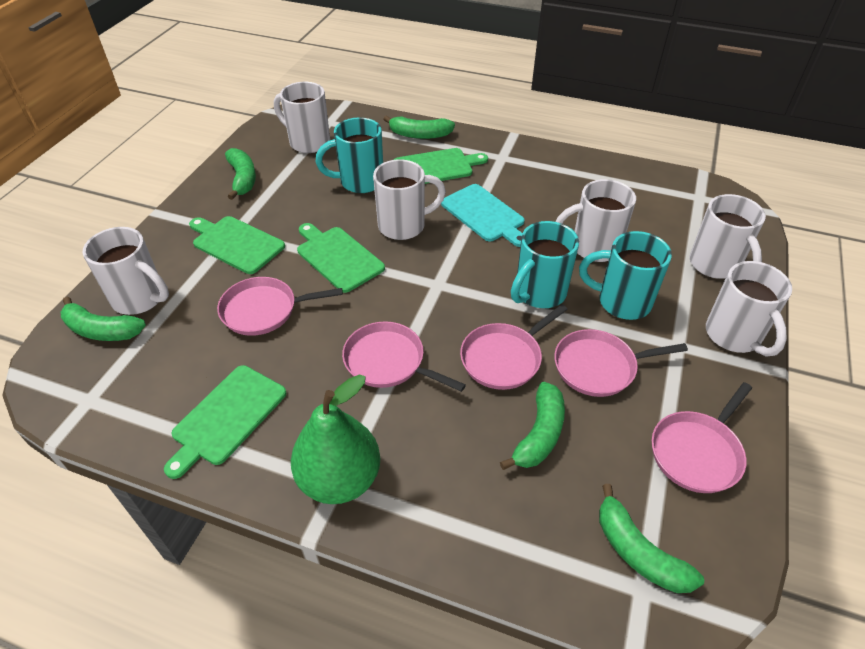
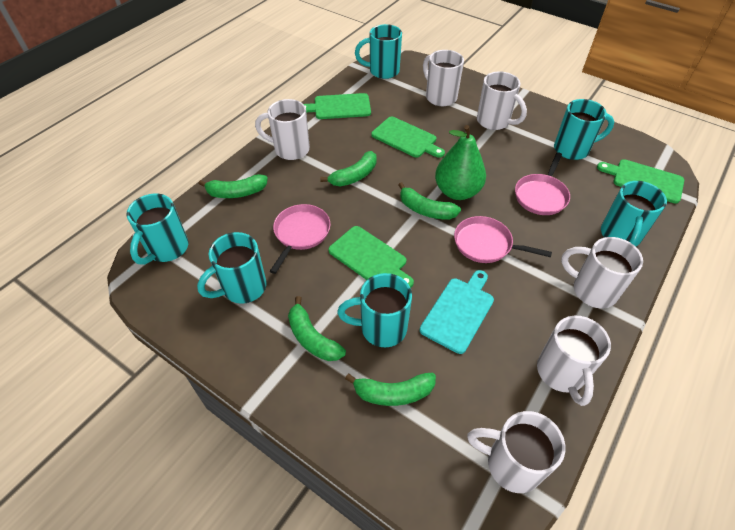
pink pan: [217,277,343,336] [342,321,466,392] [460,304,568,390] [554,329,688,397] [652,382,752,493] = 5 -> [270,204,331,274] [454,216,552,263] [515,152,570,215] = 3
turquoise mug: [315,117,383,193] [511,221,579,308] [579,231,672,320] = 3 -> [126,193,188,265] [197,232,266,304] [337,273,412,347] [355,24,402,79] [554,99,614,160] [601,181,667,247] = 6

